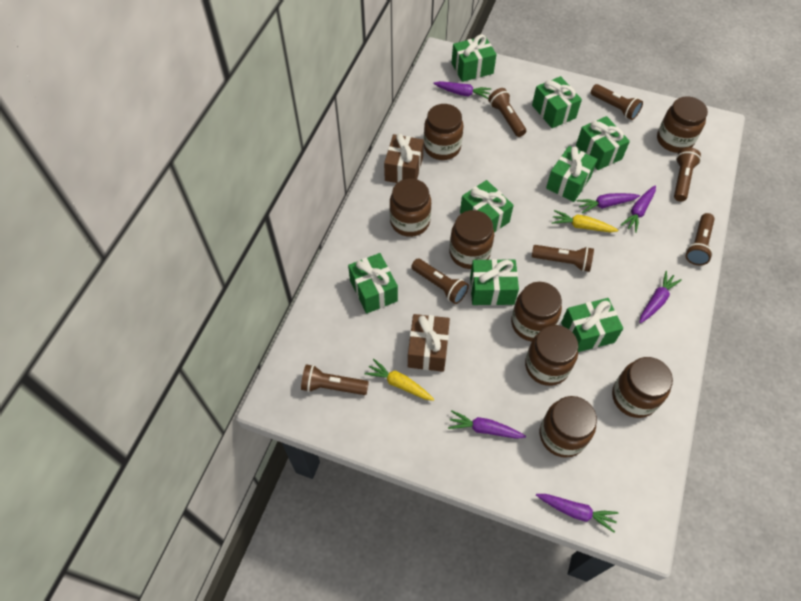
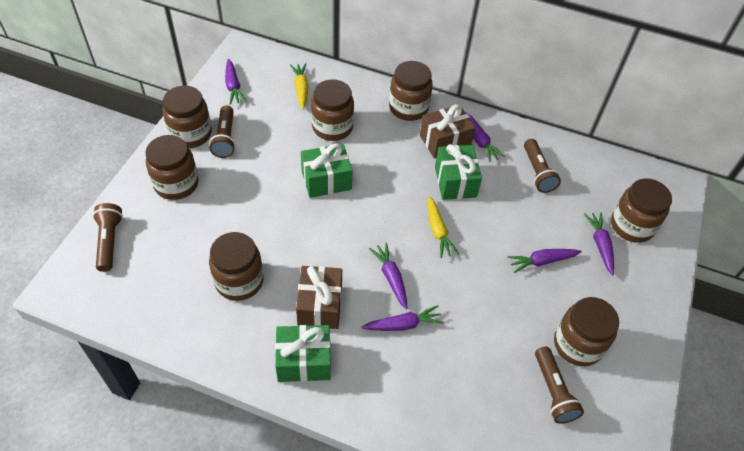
brown flashlight: [301,365,369,395] [411,259,469,304] [488,88,526,137] [532,245,594,272] [591,84,643,120] [674,148,701,202] [686,213,715,265] = 7 -> [93,203,123,272] [209,105,236,158] [524,139,561,193] [535,347,584,424] = 4
brown jar: [389,178,431,237] [424,104,463,160] [449,210,494,269] [511,282,562,342] [525,325,578,386] [540,396,597,458] [612,357,673,418] [657,96,708,153] = 8 -> [145,135,198,200] [163,86,212,148] [209,232,264,301] [311,79,354,141] [389,61,433,121] [554,297,619,366] [611,178,672,243] = 7
green gift: [348,253,398,314] [452,34,497,82] [460,180,514,232] [470,259,519,305] [532,76,582,128] [546,146,598,202] [561,298,623,352] [576,116,630,170] = 8 -> [275,325,331,382] [301,143,353,198] [435,144,482,200] = 3

